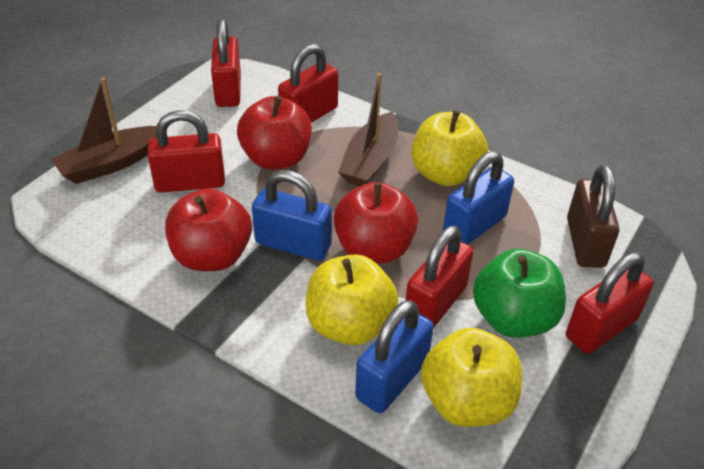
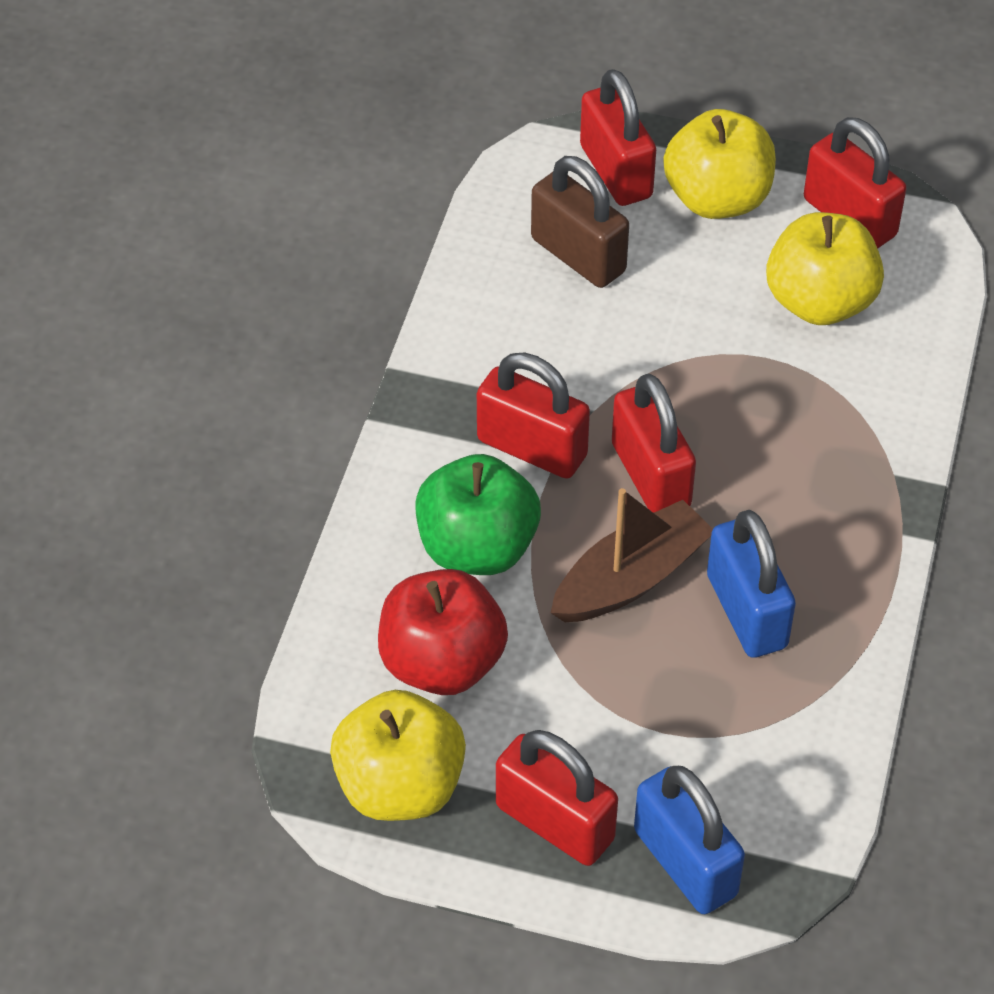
blue padlock: [252,170,332,261] [355,300,434,413] [443,151,514,245] = 3 -> [634,766,745,914] [707,510,796,658] = 2
brown boat: [51,78,157,184] [338,73,398,186] = 2 -> [551,488,713,622] = 1
red apple: [165,188,252,271] [237,96,312,170] [334,182,418,263] = 3 -> [378,569,508,695] = 1

